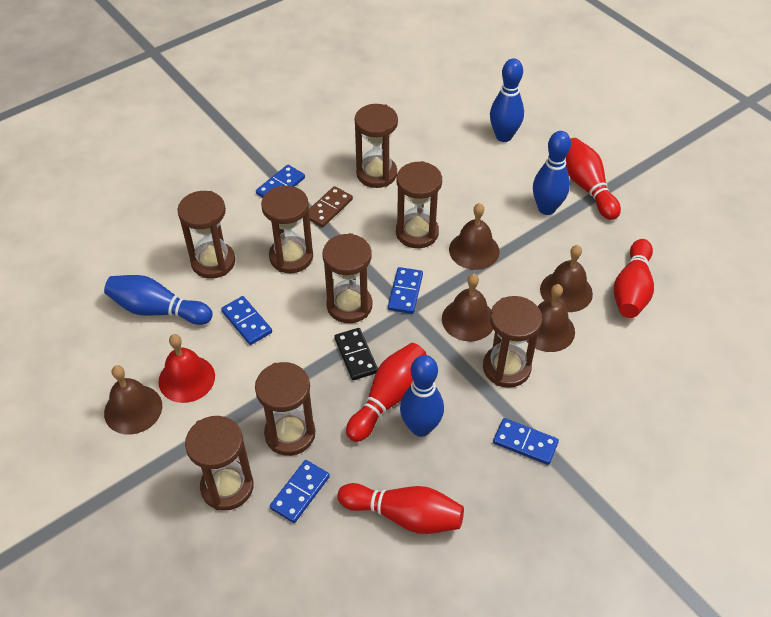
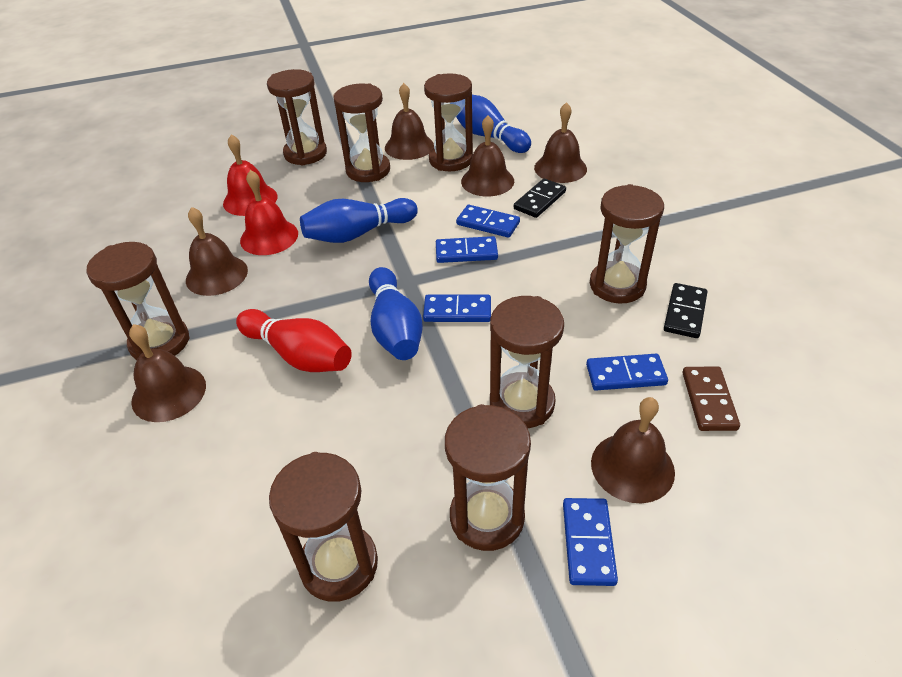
black domino: [334,328,378,380] = 1 -> [514,178,566,218] [664,283,708,338] = 2
blue bowling pin: [104,275,212,325] [400,355,444,437] [490,58,524,142] [533,131,571,215] = 4 -> [300,198,418,243] [369,267,423,360] [456,95,531,153] = 3
brown bell: [104,365,162,435] [442,274,493,342] [449,203,500,270] [526,284,575,352] [540,245,593,312] = 5 -> [129,324,206,422] [186,207,248,296] [385,83,434,160] [461,115,514,197] [534,102,587,183] [591,397,675,503] = 6
red bell: [158,334,215,403] = 1 -> [223,134,278,216] [240,170,298,255] = 2
red bowling pin: [337,483,464,534] [346,343,427,442] [566,138,621,220] [614,239,654,318] = 4 -> [236,309,352,372] = 1

